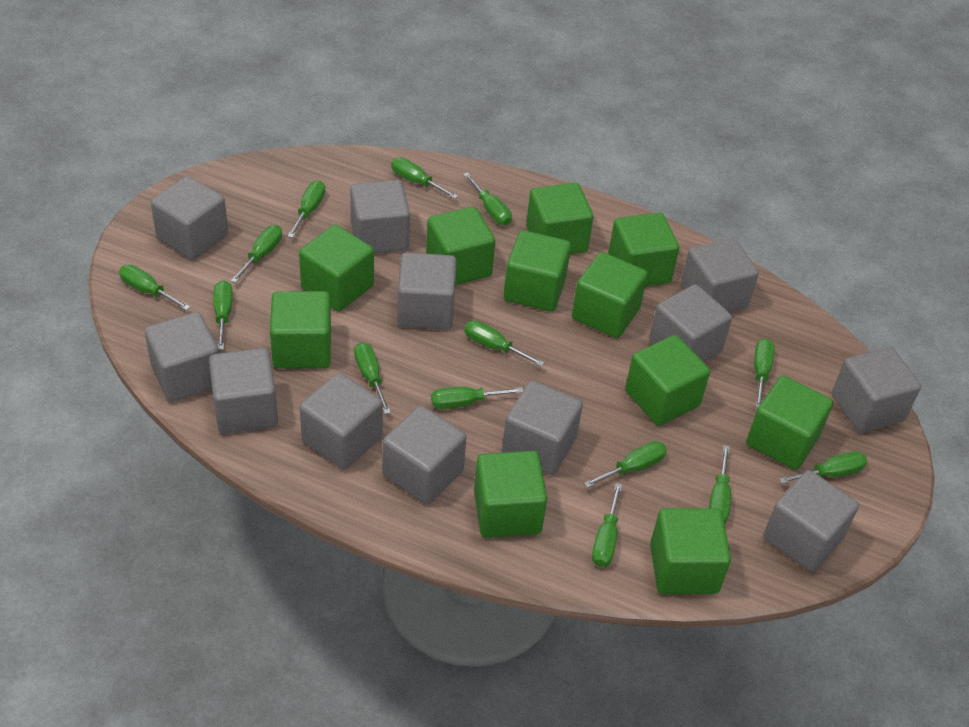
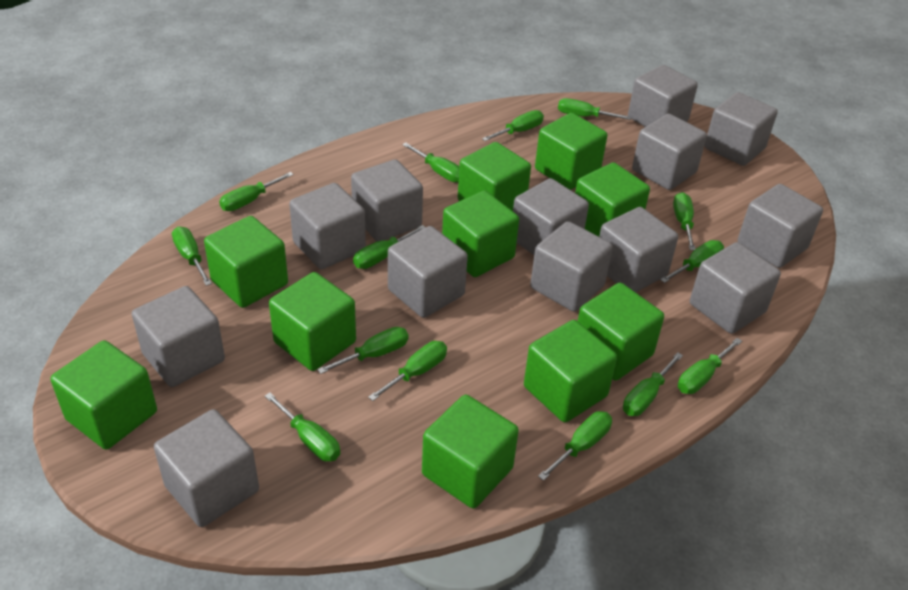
green cube: [270,291,331,369] [299,225,374,312] [426,207,495,285] [474,451,547,538] [504,230,571,312] [526,183,593,254] [572,252,648,338] [608,212,679,286] [625,335,710,426] [650,508,731,594] [747,375,833,470] = 11 -> [51,340,157,450] [204,216,288,308] [269,272,356,371] [422,395,519,509] [442,190,519,277] [458,142,531,211] [524,320,617,422] [535,113,607,190] [575,162,650,236] [578,283,664,380] = 10
grey cube: [145,312,219,402] [151,176,228,260] [209,348,278,434] [300,373,383,470] [350,180,410,254] [383,405,466,505] [397,252,457,330] [502,380,583,475] [649,284,732,362] [681,238,759,313] [763,470,859,572] [832,347,921,433] = 12 -> [132,286,225,387] [154,409,259,527] [289,183,366,269] [351,159,423,242] [388,226,468,318] [513,178,589,255] [530,221,613,312] [599,207,678,292] [628,65,698,127] [632,114,707,190] [690,242,781,334] [705,92,778,166] [738,184,823,268] = 13

